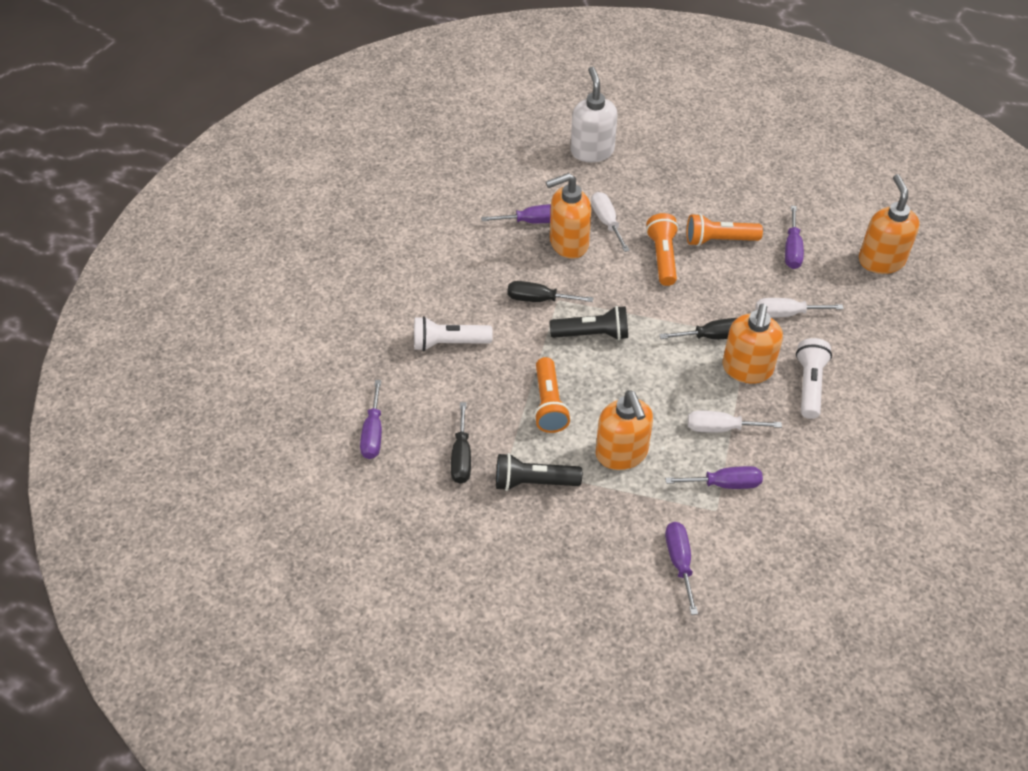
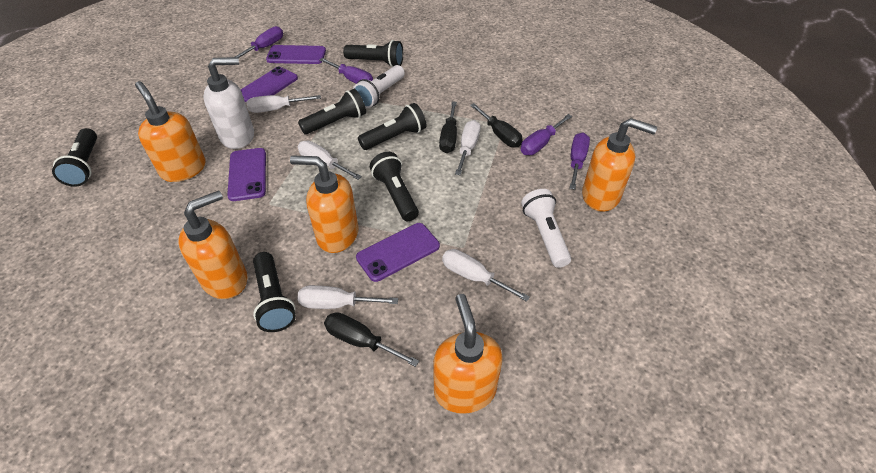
black flashlight: [496,453,582,491] [549,306,628,340] = 2 -> [52,128,97,187] [253,252,296,332] [298,89,366,134] [343,40,403,67] [358,103,426,150] [370,152,419,221] = 6
orange flashlight: [534,357,570,433] [646,213,679,286] [686,213,763,246] = 3 -> none = 0
orange soap dispenser: [546,173,591,259] [596,390,653,470] [723,304,783,384] [859,174,919,274] = 4 -> [135,81,206,182] [178,190,247,299] [290,156,359,253] [433,294,503,414] [582,118,657,212] = 5
purple phone: none = 0 -> [227,148,266,201] [241,67,298,102] [266,45,326,64] [356,223,440,282] = 4
purple screwdriver: [360,380,382,459] [481,204,551,223] [665,466,763,489] [665,522,698,615] [785,206,804,269] = 5 -> [235,26,283,58] [320,58,373,84] [521,114,572,155] [569,133,590,190] = 4
white screwdriver: [591,192,630,252] [688,411,782,432] [756,298,843,318] = 3 -> [246,95,321,113] [297,285,398,309] [298,141,362,180] [442,249,530,302] [455,120,480,175] = 5

